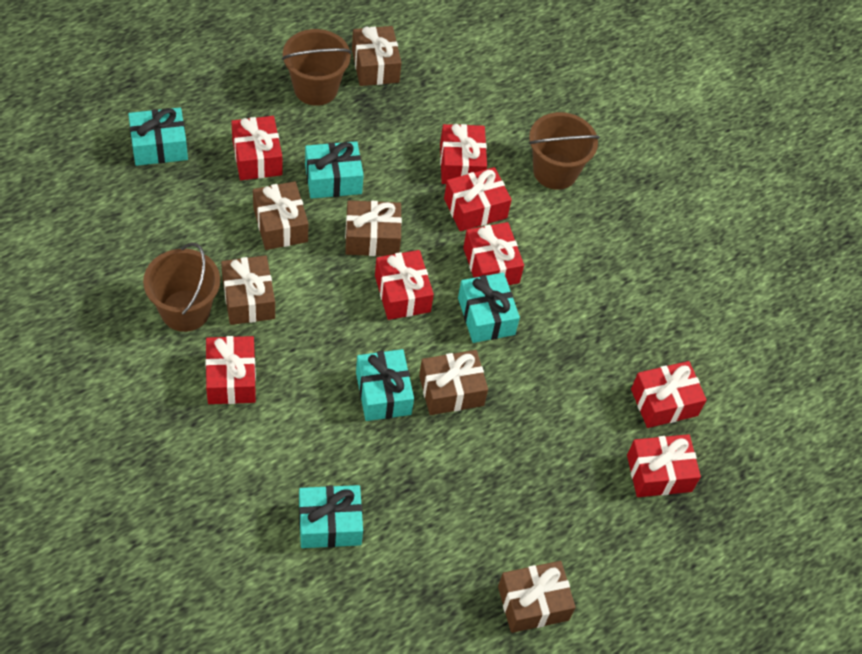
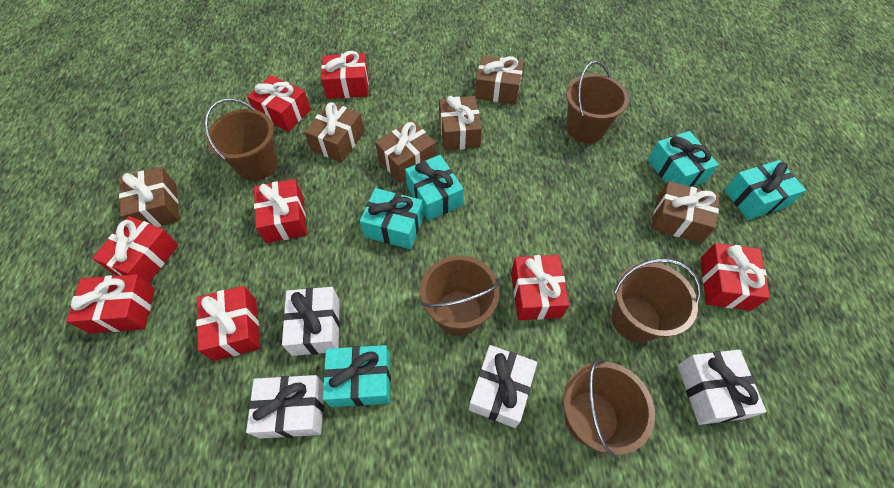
brown bucket: [143,242,220,332] [282,29,352,106] [529,112,600,190] = 3 -> [204,98,278,181] [420,255,500,336] [563,359,655,457] [566,61,629,143] [611,259,701,343] = 5
white gift: none = 0 -> [246,375,324,439] [282,287,340,356] [469,345,537,428] [678,350,767,425] = 4

